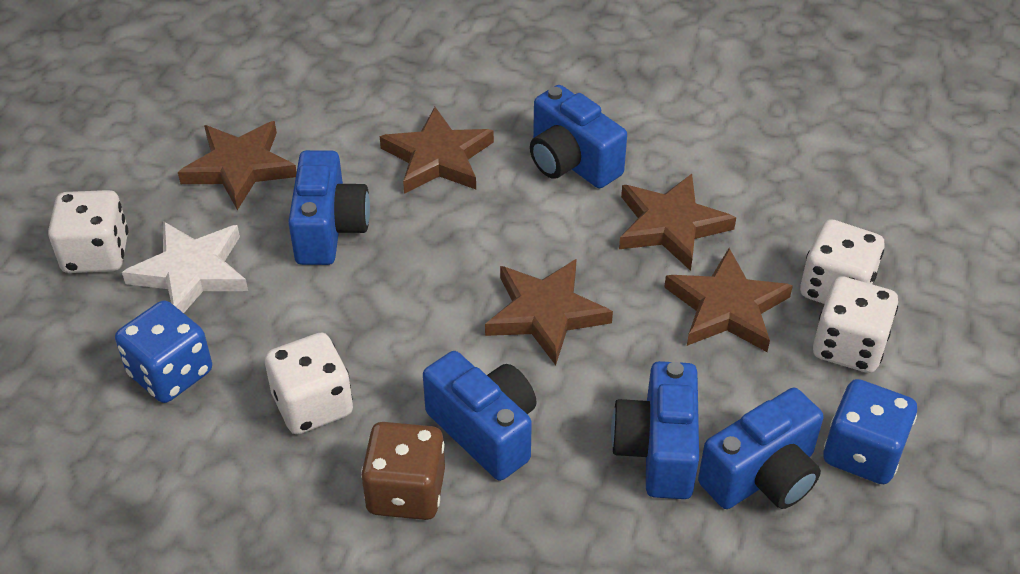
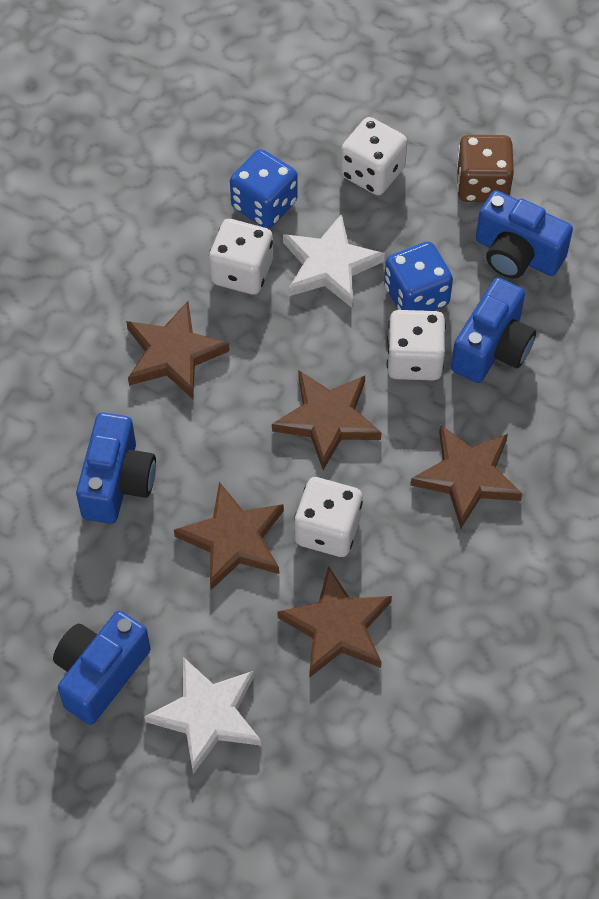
blue camera: [288,150,370,265] [423,351,537,481] [530,85,627,188] [611,361,699,499] [698,388,824,509] = 5 -> [53,611,150,725] [76,412,156,524] [451,278,536,383] [476,190,573,278] = 4
white star: [122,221,248,313] = 1 -> [144,657,261,774] [283,214,385,308] = 2

